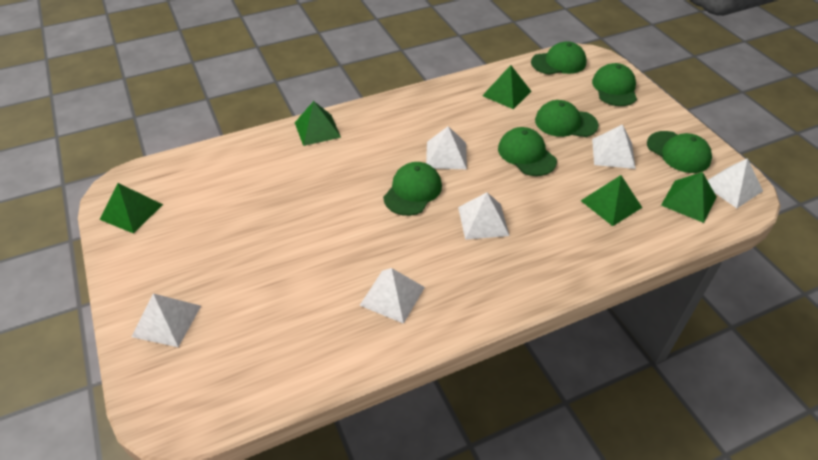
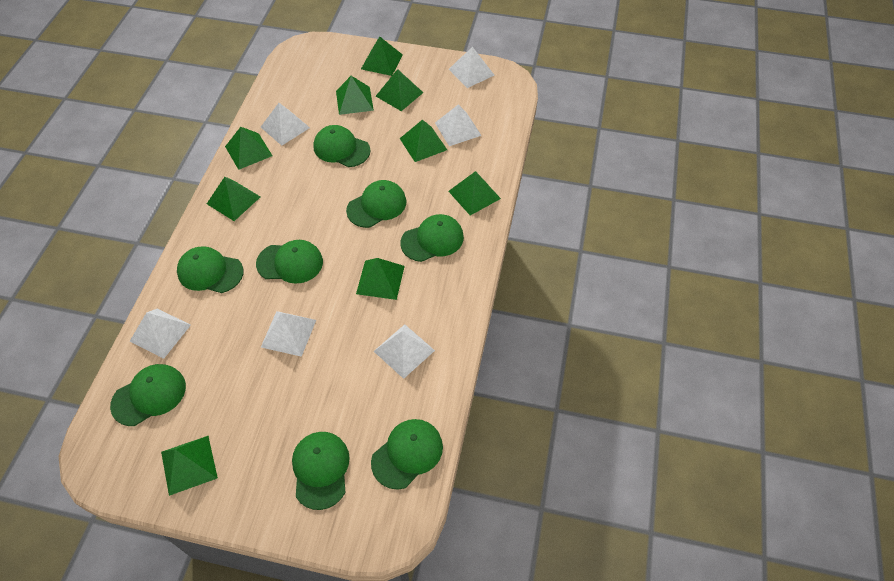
green cap: [383,162,442,216] [498,127,557,176] [531,41,587,75] [535,100,599,137] [592,63,637,106] [647,131,712,173] = 6 -> [110,364,186,426] [177,246,243,293] [256,240,323,284] [292,432,350,510] [313,125,370,167] [346,180,406,228] [371,419,443,489] [401,214,464,262] = 8
green pyramid: [99,183,163,234] [295,101,341,146] [482,65,532,109] [581,175,642,226] [661,172,717,223] = 5 -> [161,436,218,496] [207,177,260,221] [225,127,273,170] [336,76,374,115] [356,258,405,300] [361,36,403,76] [376,69,423,111] [399,119,447,162] [448,171,501,215] = 9

